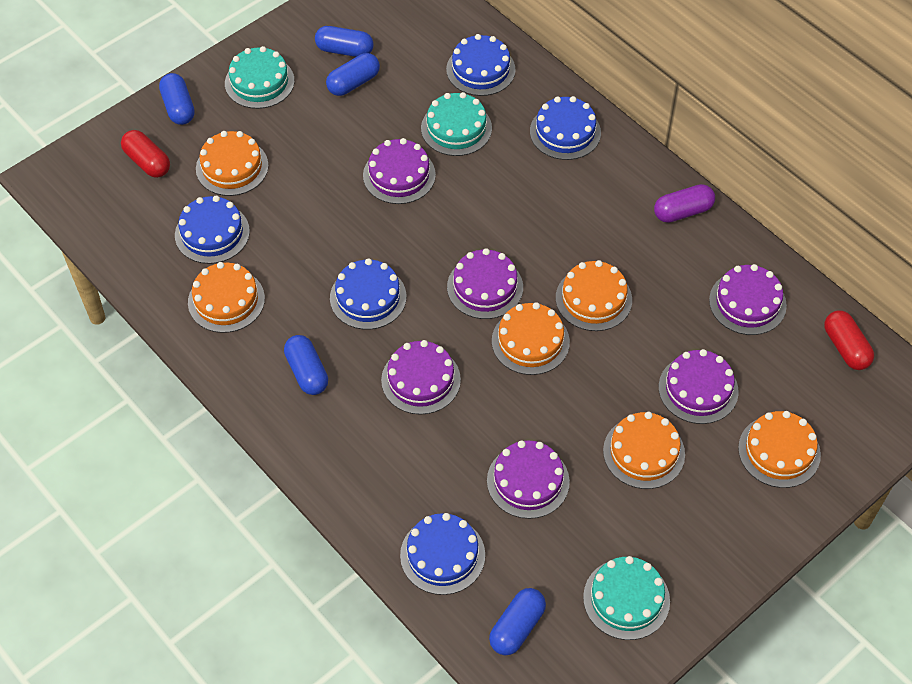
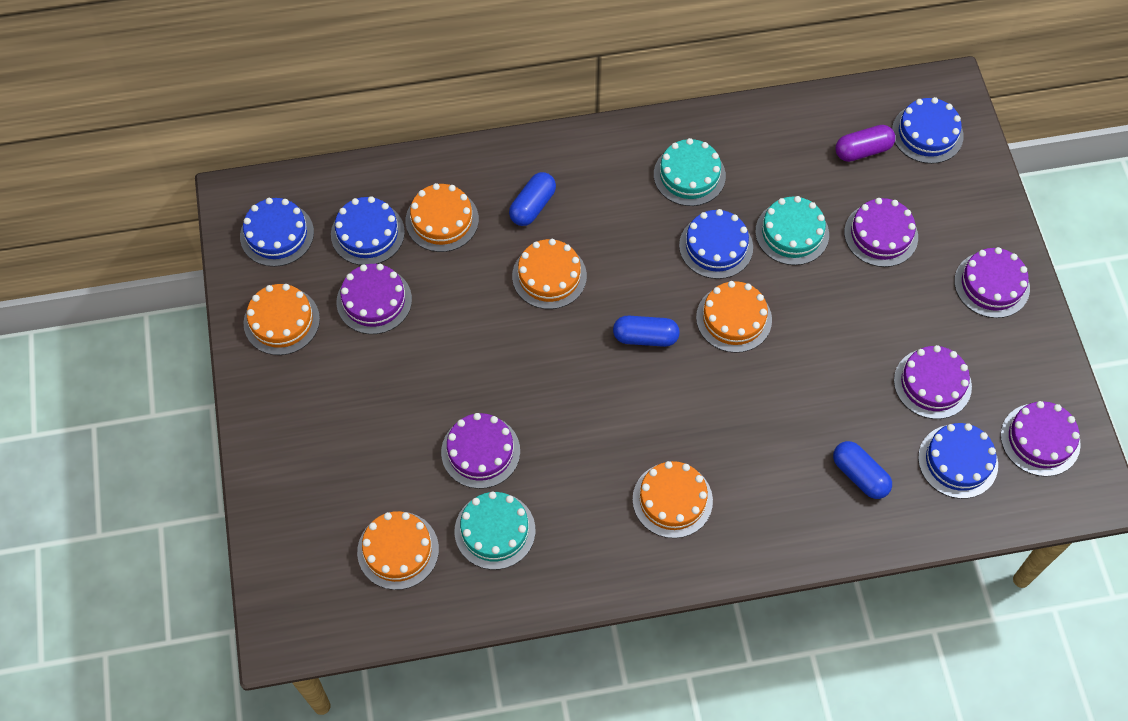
blue capsule: [159,73,195,125] [284,335,328,395] [315,26,374,57] [326,53,380,96] [489,588,546,655] = 5 -> [509,172,556,226] [613,316,680,347] [833,441,892,499] = 3
red capsule: [121,130,170,178] [824,310,874,370] = 2 -> none = 0

